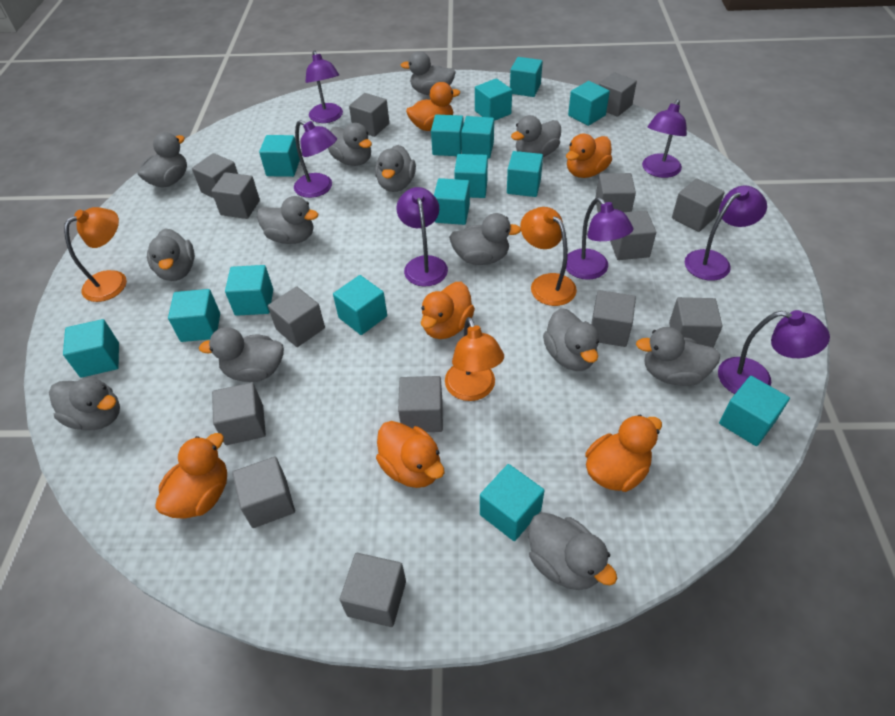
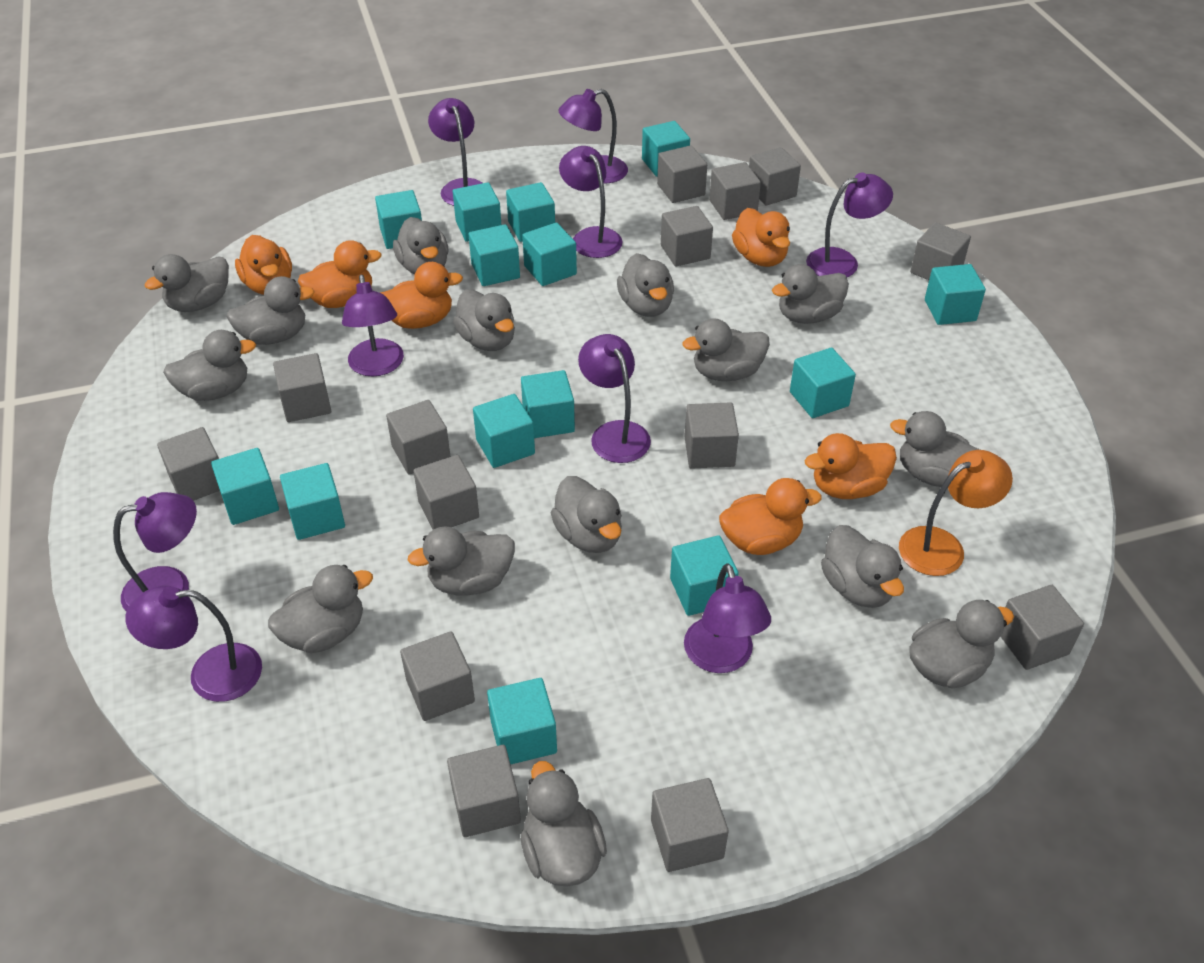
grey duck: [49,377,120,430] [137,132,187,187] [147,228,195,281] [199,327,284,382] [257,196,318,244] [328,123,372,166] [375,145,416,192] [401,51,456,95] [449,213,521,265] [511,115,561,157] [529,513,617,590] [543,308,599,371] [636,327,721,386] = 13 -> [145,254,229,312] [163,330,256,401] [226,276,315,345] [268,565,373,653] [393,217,448,275] [408,527,515,596] [453,290,515,351] [521,761,607,887] [551,476,622,553] [617,253,674,317] [682,318,770,381] [772,264,849,324] [821,525,904,608] [890,411,980,487] [910,600,1014,689] = 15
orange lamp: [64,207,127,302] [445,317,504,401] [520,207,577,306] = 3 -> [899,450,1013,576] = 1
purple lamp: [294,120,337,198] [305,50,343,123] [396,187,448,287] [566,198,633,280] [642,99,687,178] [685,185,767,281] [718,310,830,394] = 7 -> [113,492,197,612] [125,585,262,702] [342,275,404,377] [428,98,482,206] [558,89,628,183] [559,146,622,258] [578,334,651,463] [684,563,771,673] [806,172,893,277] = 9
turquoise cube: [63,319,119,378] [168,289,220,342] [225,265,273,316] [259,135,300,177] [333,275,387,335] [431,115,463,156] [434,178,470,225] [454,154,488,198] [461,116,494,159] [475,78,512,121] [480,464,544,541] [507,151,543,197] [510,57,543,97] [568,81,610,126] [719,376,790,446] = 15 -> [211,448,279,525] [280,463,345,540] [375,190,422,249] [453,182,501,242] [468,224,520,286] [473,394,535,468] [487,678,557,764] [506,182,555,242] [521,370,575,438] [522,222,577,286] [642,121,690,177] [670,535,739,616] [790,347,856,418] [925,264,986,325] = 14

